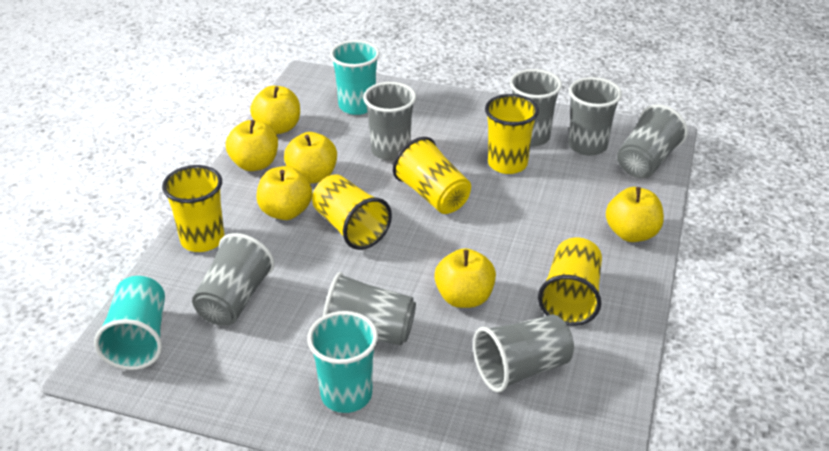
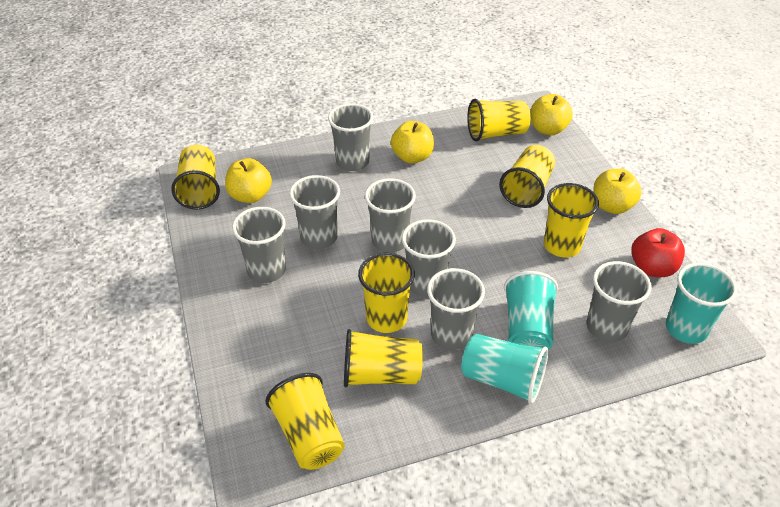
red apple: none = 0 -> [631,228,685,277] = 1
yellow apple: [226,120,278,171] [250,86,300,135] [257,166,312,220] [284,132,337,184] [434,248,496,308] [606,187,664,242] = 6 -> [225,158,272,203] [391,121,434,164] [531,94,573,135] [593,169,642,214] = 4
yellow cup: [162,165,224,252] [312,174,392,250] [393,137,471,214] [485,94,539,174] [538,237,602,326] = 5 -> [171,145,220,210] [266,373,345,470] [344,329,423,387] [358,253,415,333] [467,99,531,141] [499,145,555,208] [544,183,599,257] = 7

